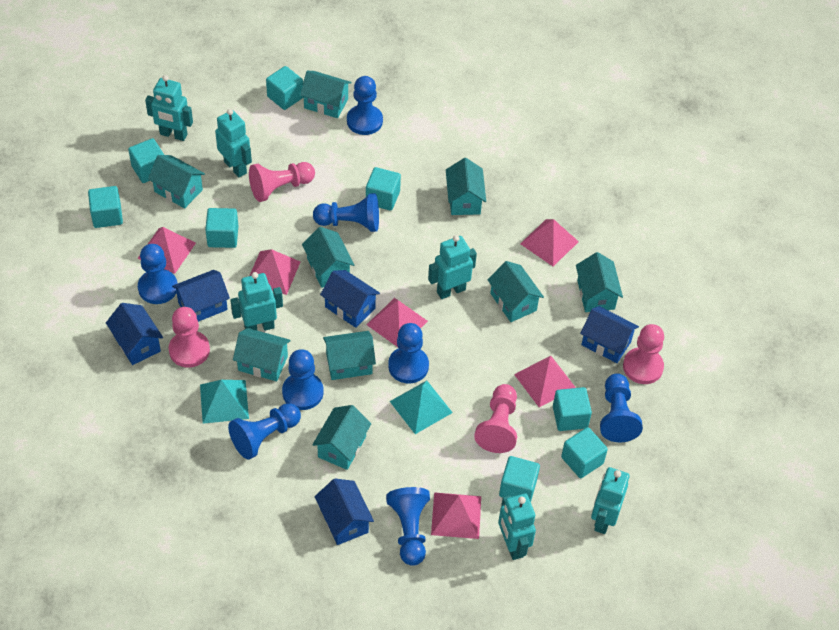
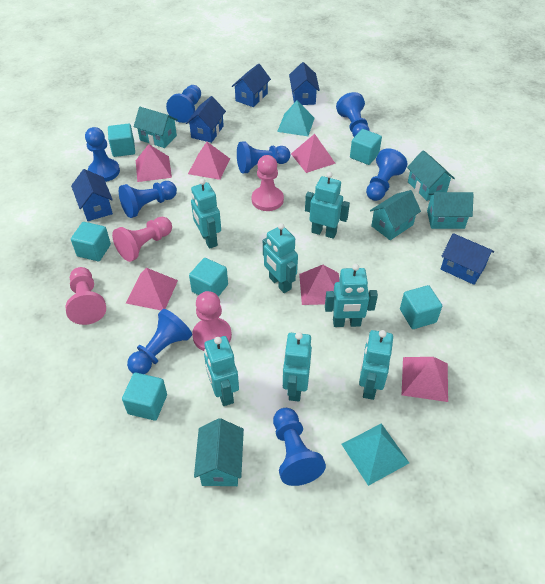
turquoise cube: [88,186,123,228] [128,138,164,183] [205,208,238,248] [266,66,303,110] [366,167,401,211] [499,456,540,502] [553,387,592,431] [561,427,608,478] = 8 -> [71,222,111,261] [108,124,135,157] [122,373,167,421] [189,258,228,297] [350,129,382,165] [400,285,442,329] = 6
turquoise house: [148,155,205,209] [233,328,291,381] [300,71,352,118] [302,227,354,288] [312,405,371,470] [323,331,376,380] [446,158,486,215] [488,261,544,322] [576,252,623,312] = 9 -> [134,107,178,148] [194,418,244,486] [370,190,421,240] [407,150,455,201] [427,192,473,229] = 5
turquoise robot: [145,75,193,141] [215,109,252,178] [230,272,283,331] [428,235,477,299] [498,493,536,560] [591,467,629,534] = 6 -> [191,179,221,249] [204,336,239,406] [263,223,298,293] [283,332,312,402] [305,172,350,239] [325,264,378,327] [359,330,393,400] = 7

